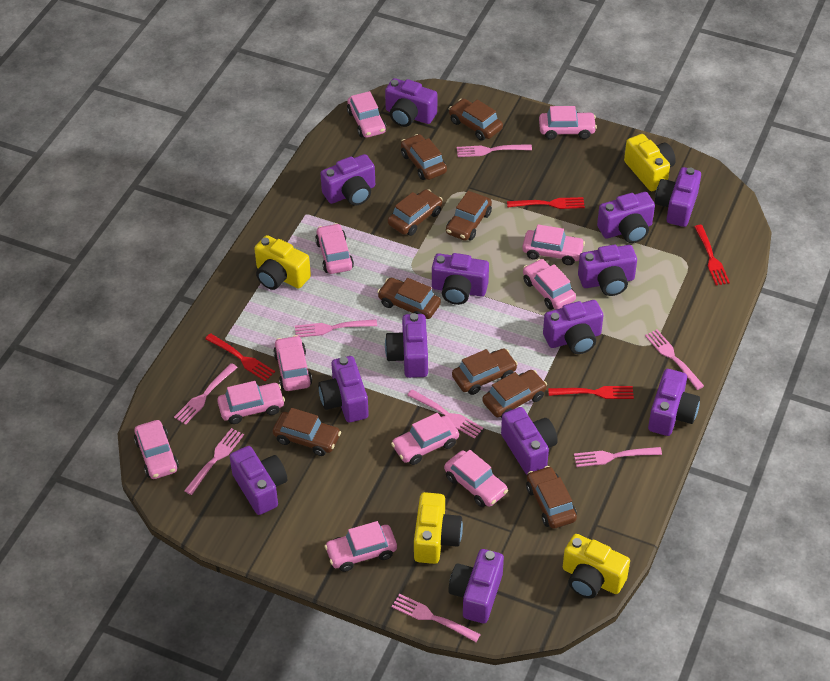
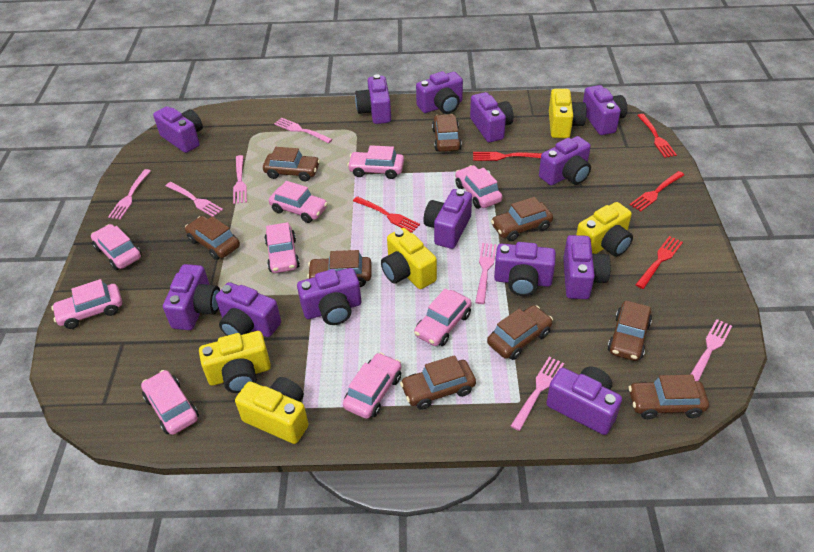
pink car: [134,420,179,479] [217,381,285,424] [273,335,312,391] [315,223,354,274] [325,521,397,572] [347,91,386,138] [391,413,459,465] [444,450,508,507] [522,225,585,265] [523,259,576,310] [539,106,597,140] = 11 -> [51,279,122,329] [91,224,142,270] [141,370,199,435] [264,222,300,273] [269,181,328,223] [343,353,401,419] [347,145,404,179] [414,288,472,346] [455,165,503,209] = 9
pink fork: [174,363,238,425] [184,428,244,495] [295,319,377,337] [391,594,481,642] [407,389,484,439] [457,144,532,157] [574,447,662,467] [645,330,704,390] = 8 -> [108,169,151,220] [166,182,223,217] [233,155,247,204] [274,118,333,143] [475,243,497,304] [511,357,564,431] [690,319,732,381] = 7
red fork: [205,333,275,381] [507,197,585,209] [548,386,634,399] [694,225,730,285] = 4 -> [353,196,420,233] [473,152,542,161] [630,171,684,211] [635,236,683,289] [637,114,677,158] = 5
yellow camera: [254,235,311,290] [414,492,463,564] [563,534,630,598] [624,134,676,191] = 4 -> [199,331,271,393] [235,377,308,444] [381,228,437,289] [549,89,587,138] [576,202,633,257] = 5

